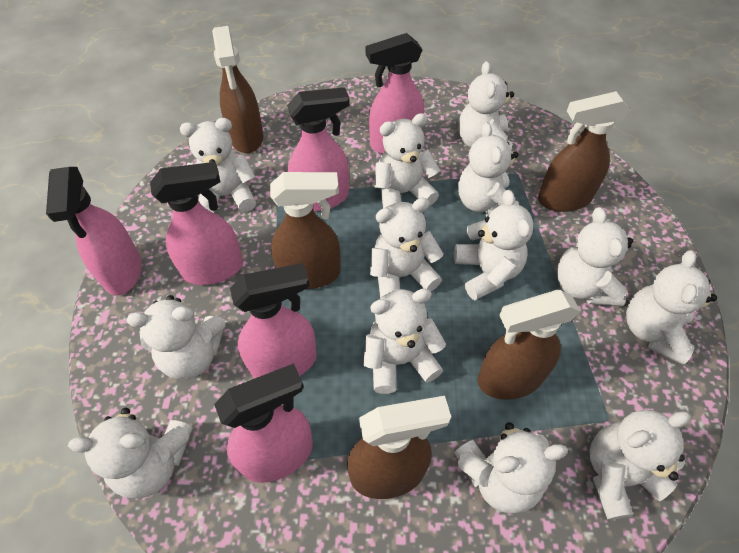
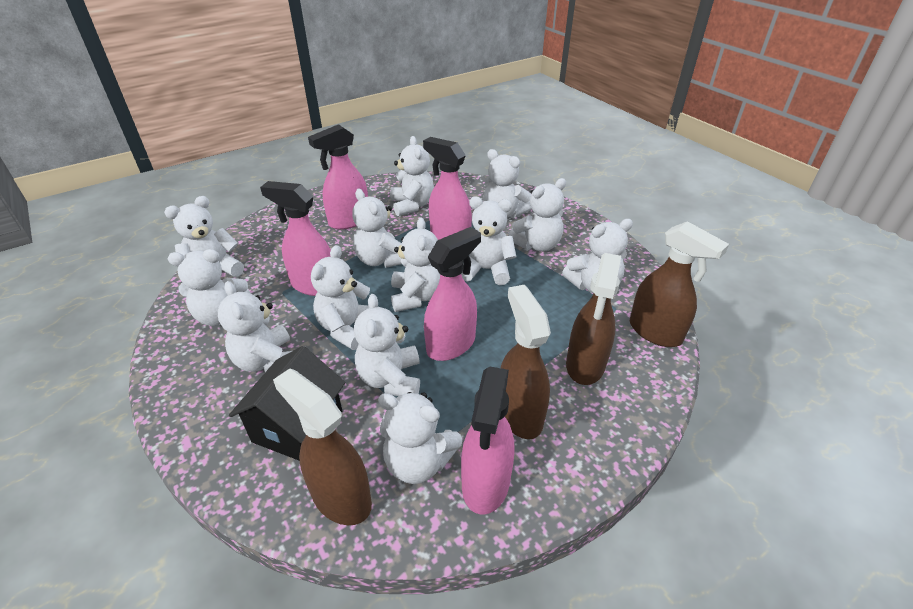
black house: none = 0 -> [229,346,345,461] = 1
brown spray bottle: [212,26,263,153] [270,172,341,289] [347,396,451,499] [478,290,581,400] [538,91,631,212] = 5 -> [273,368,372,525] [501,285,551,439] [566,253,621,385] [630,221,729,347] = 4
pink spray bottle: [46,167,142,295] [150,162,243,285] [214,363,313,483] [230,263,317,378] [287,87,349,211] [366,33,424,154] = 6 -> [260,181,331,296] [308,124,368,230] [423,137,472,240] [424,227,481,361] [461,367,514,515] = 5

